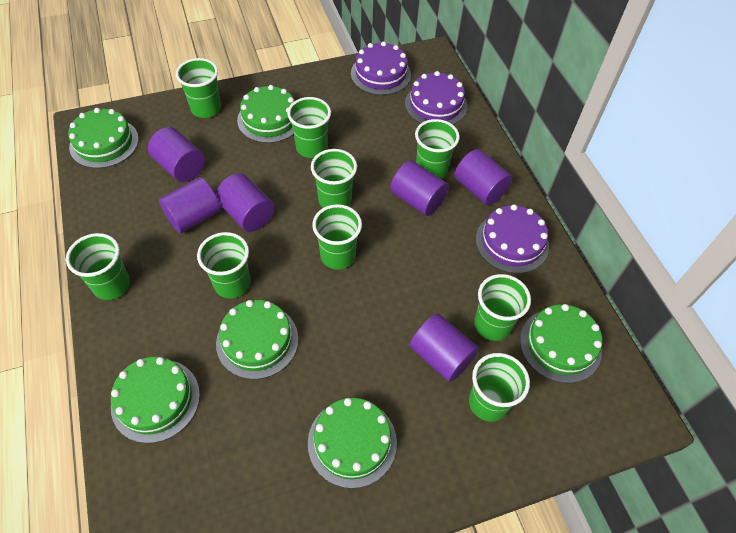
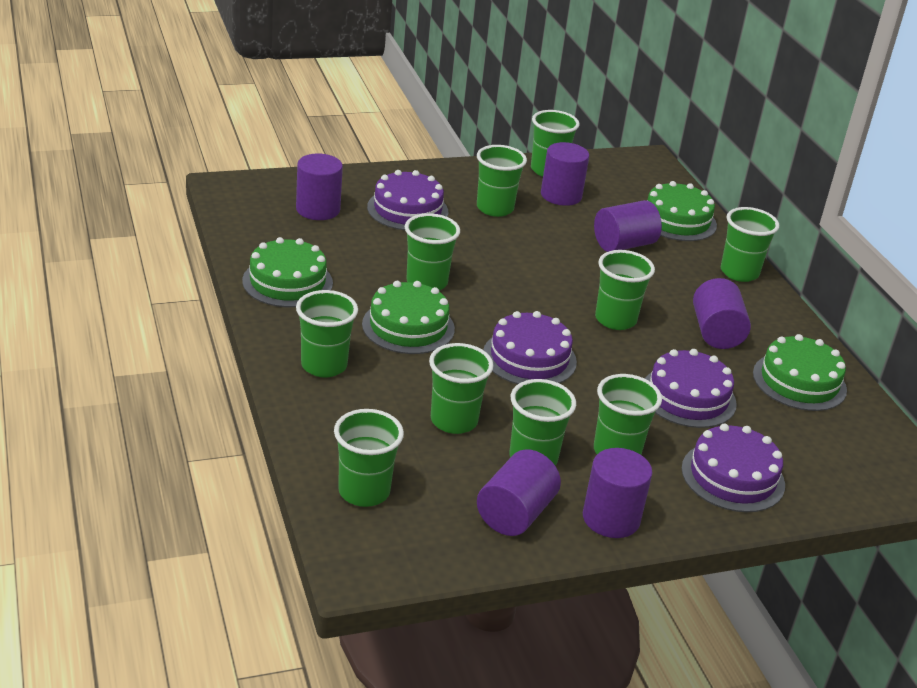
green cake: [68,108,139,168] [111,357,200,443] [216,300,298,379] [237,85,295,143] [308,398,397,489] [520,304,602,383] = 6 -> [242,237,333,307] [362,281,455,354] [647,181,717,241] [753,334,847,411] = 4
green cup: [66,233,130,300] [176,58,221,118] [197,232,251,298] [287,97,331,158] [311,149,357,208] [312,204,362,269] [415,119,460,179] [469,353,530,422] [474,274,531,341] = 9 -> [296,290,358,378] [334,409,404,507] [405,213,460,290] [429,343,494,434] [477,145,527,217] [510,379,576,466] [531,110,580,176] [594,374,662,455] [595,250,655,330] [721,207,779,282] = 10
purple cake: [351,41,411,95] [405,71,467,125] [476,204,549,274] = 3 -> [367,170,448,230] [483,311,577,384] [645,349,737,428] [682,424,785,512] = 4

